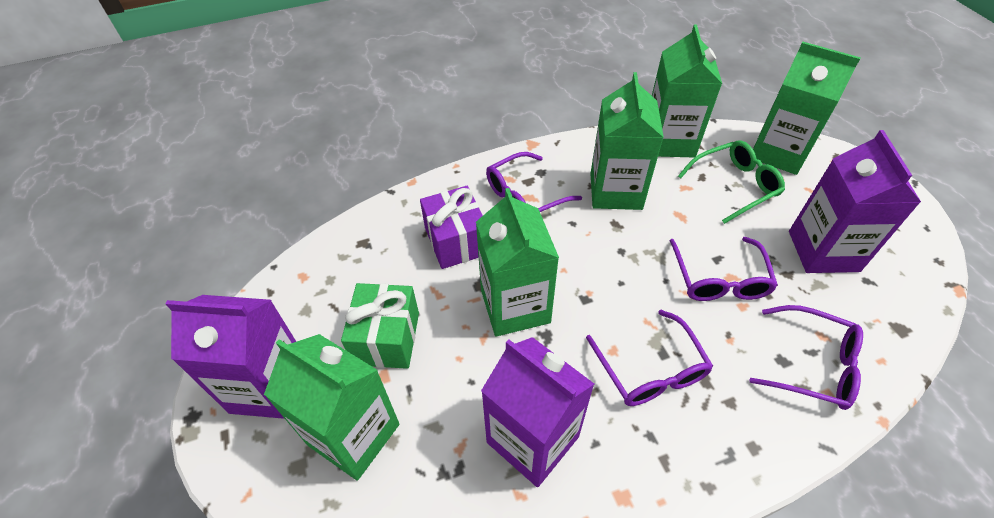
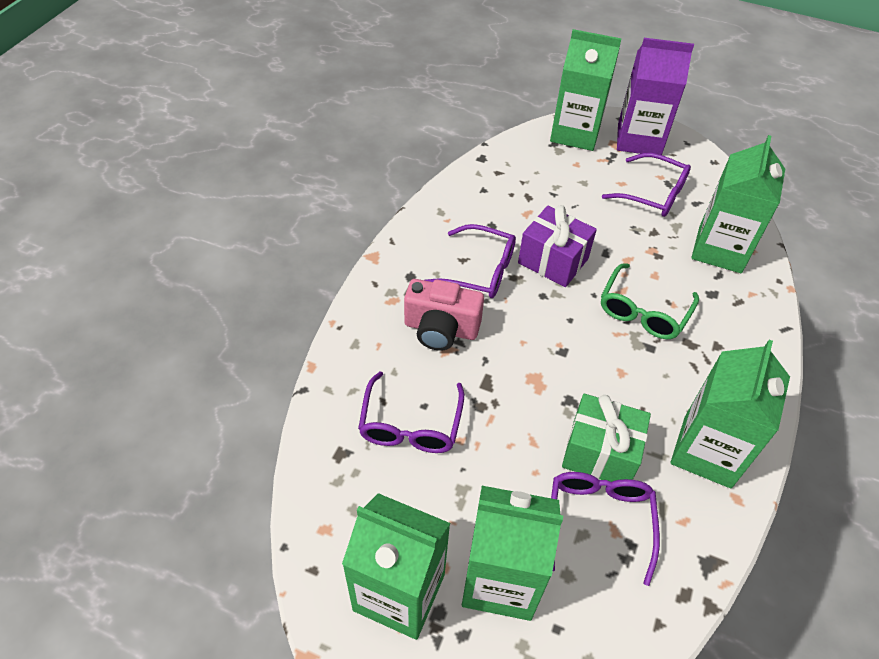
pink camera: none = 0 -> [404,279,484,351] = 1
purple carton: [165,295,296,419] [481,337,594,487] [789,130,921,273] = 3 -> [617,38,694,155] = 1

